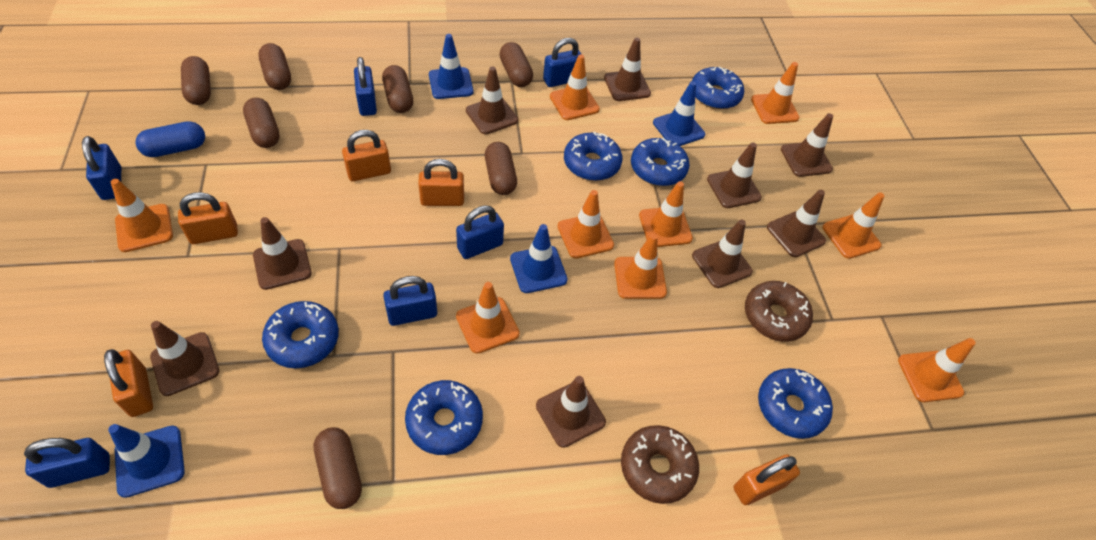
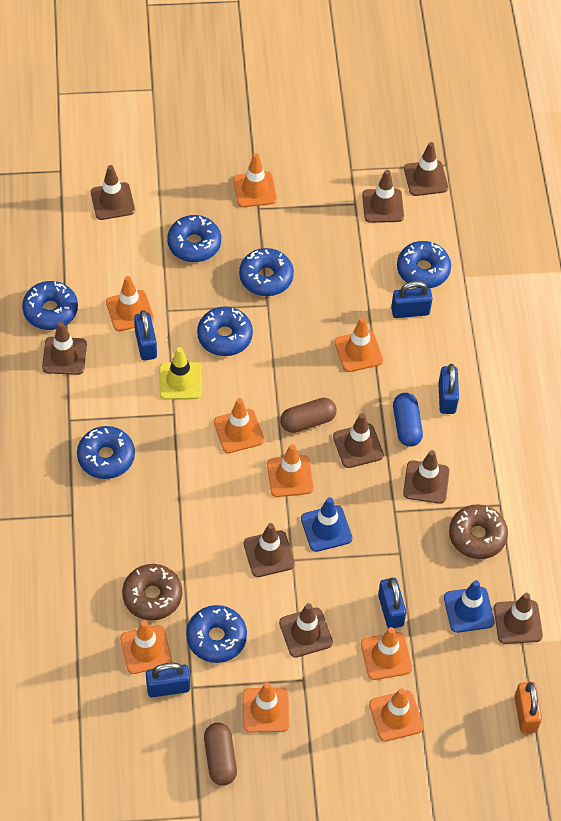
blue donut: [262,301,339,368] [405,380,483,455] [564,132,622,181] [631,138,689,186] [692,66,744,109] [758,368,833,439] = 6 -> [22,281,78,330] [77,426,135,479] [167,215,221,262] [186,605,247,663] [197,306,253,356] [239,248,294,296] [397,241,451,288] = 7
blue padlock: [24,438,110,488] [82,136,121,200] [354,57,377,116] [383,276,437,326] [456,205,504,259] [543,38,581,87] = 6 -> [134,310,157,361] [146,663,190,697] [378,578,406,628] [391,281,433,318] [438,364,459,414] = 5
blue traffic cone: [108,424,185,498] [429,34,473,99] [510,224,568,293] [653,81,705,146] = 4 -> [301,497,352,552] [444,580,494,633] = 2
brown capsule: [181,56,211,105] [243,98,280,148] [258,43,291,90] [314,427,362,509] [382,65,413,113] [485,142,517,195] [500,42,533,87] = 7 -> [204,723,237,786] [280,398,337,433] = 2
orange padlock: [104,349,153,417] [178,192,238,244] [342,130,391,181] [418,159,464,206] [734,454,800,505] = 5 -> [515,682,542,733] = 1
yellow traffic cone: none = 0 -> [159,347,202,400] = 1

